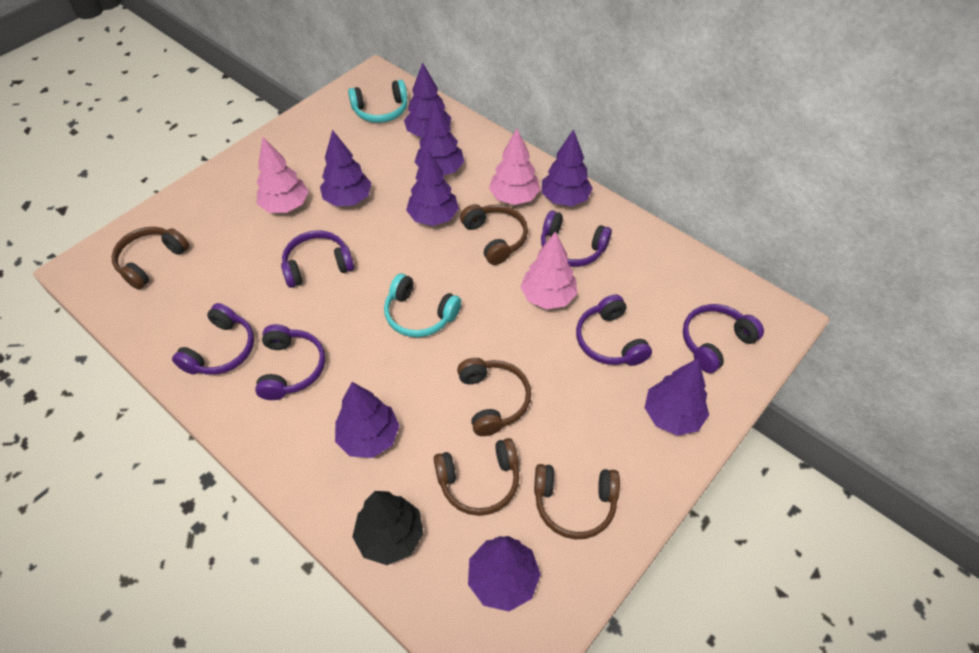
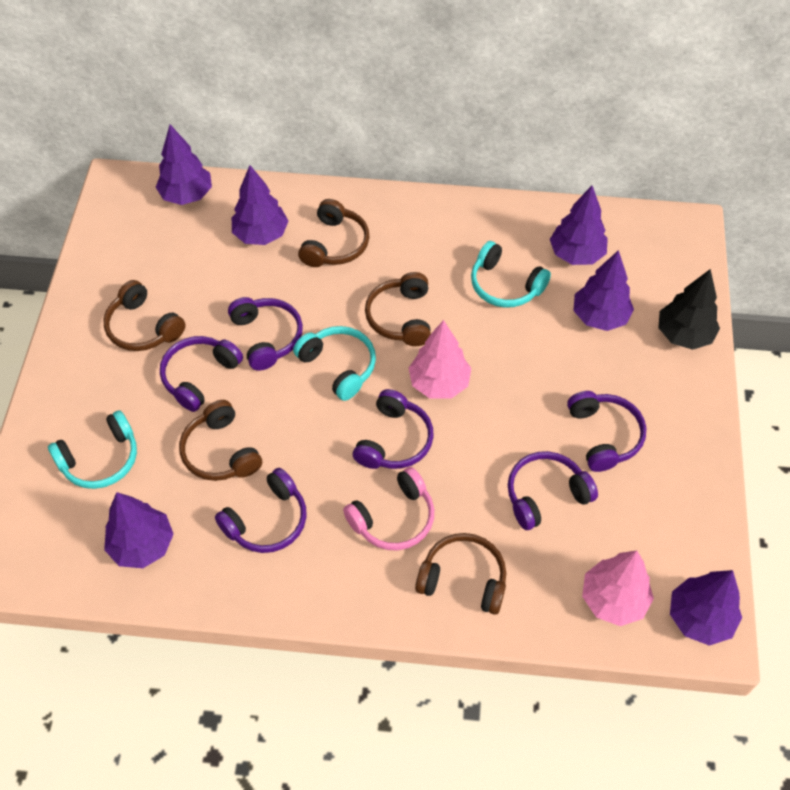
pink headphones: none = 0 -> [343,467,434,550] = 1
pink tree: [256,137,309,213] [489,129,540,205] [521,231,577,309] = 3 -> [409,320,471,399] [582,551,654,626] = 2
purple tree: [320,130,371,207] [335,382,400,458] [404,63,451,138] [406,149,459,226] [415,100,464,175] [468,536,541,611] [542,129,593,206] [645,358,709,436] = 8 -> [104,492,173,568] [156,124,212,205] [232,165,288,245] [550,186,608,265] [573,250,634,331] [670,570,742,646] = 6
turquoise headphones: [348,80,407,123] [384,273,461,337] = 2 -> [48,410,137,489] [293,326,376,401] [471,241,551,308] = 3

